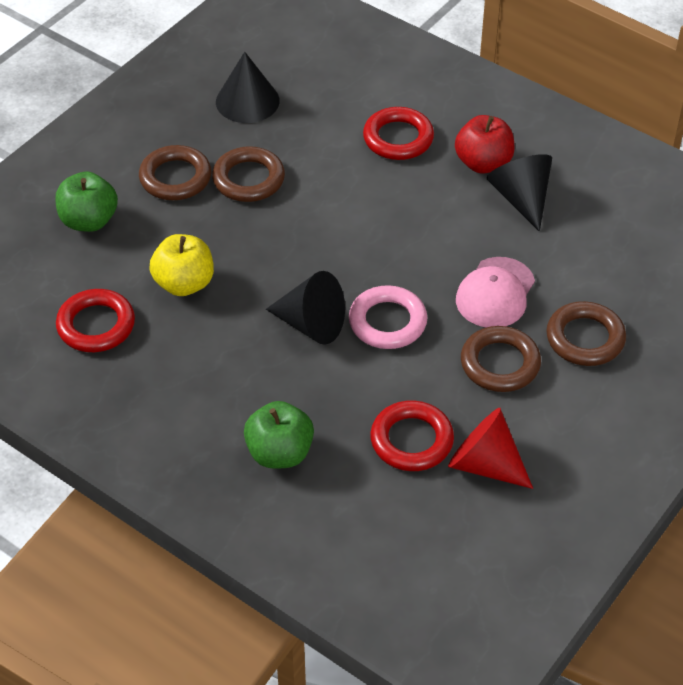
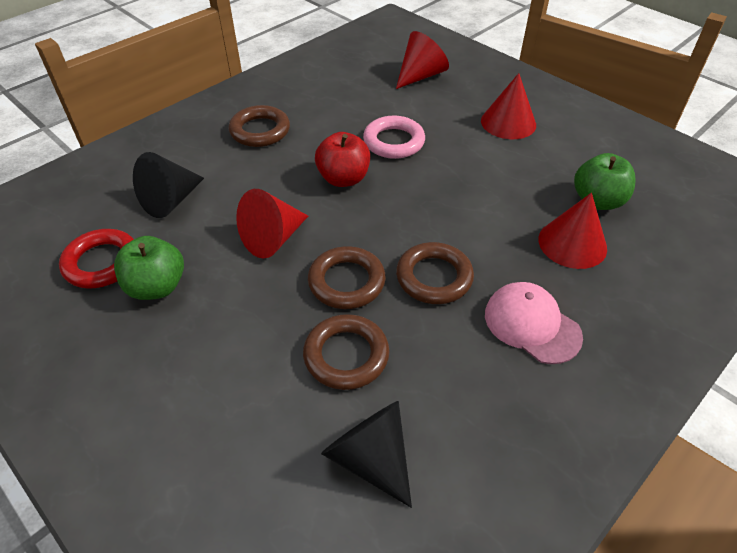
black cone: [216,52,280,123] [266,271,345,345] [487,154,552,232] = 3 -> [133,152,204,218] [321,401,412,508] = 2
red cone: [448,408,533,489] = 1 -> [236,189,308,259] [396,31,449,89] [481,73,536,139] [538,193,607,269] = 4
red ring: [56,289,135,352] [363,107,434,160] [370,400,454,471] = 3 -> [59,229,134,289] = 1
yellow apple: [149,234,214,296] = 1 -> none = 0

